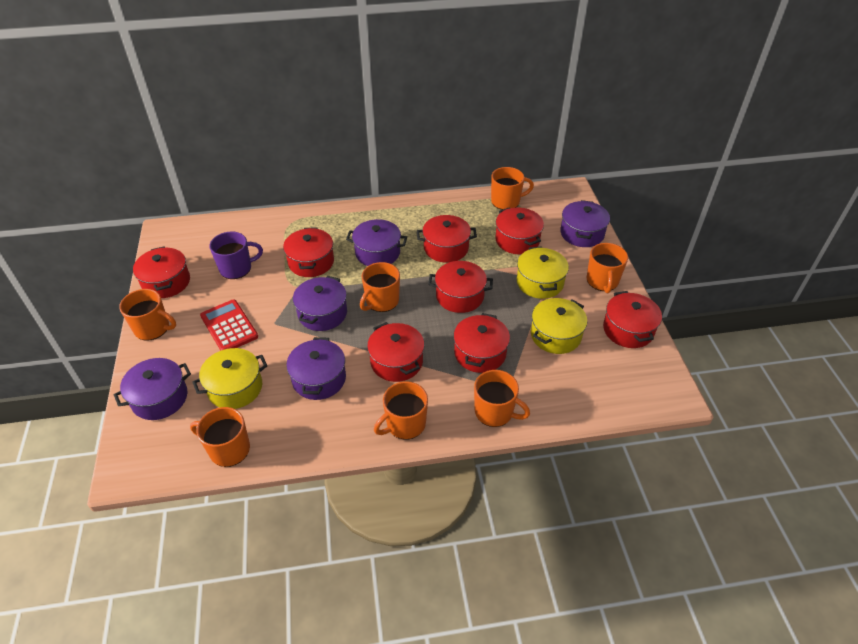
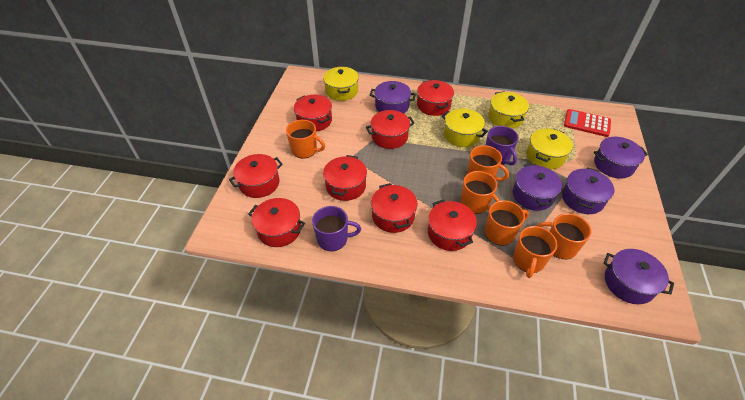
orange mug: [119,289,176,341] [190,407,250,467] [360,262,400,312] [374,381,428,439] [474,370,530,427] [491,167,534,210] [587,243,628,293] = 7 -> [286,120,325,158] [461,171,500,214] [467,145,509,181] [485,200,529,245] [513,226,557,278] [537,213,591,259] = 6
purple mug: [210,232,263,279] = 1 -> [312,206,361,252] [486,126,519,165] = 2
yellow pot: [193,348,268,409] [517,246,569,299] [531,298,587,354] = 3 -> [323,66,359,101] [442,108,488,147] [488,91,529,129] [527,128,573,170] = 4

